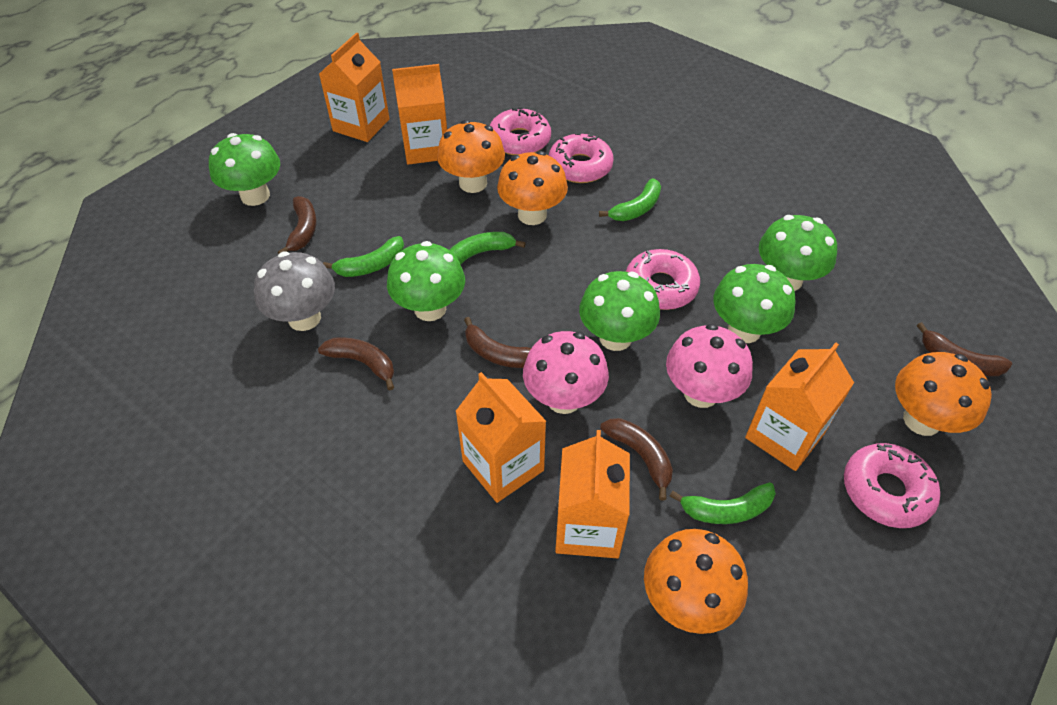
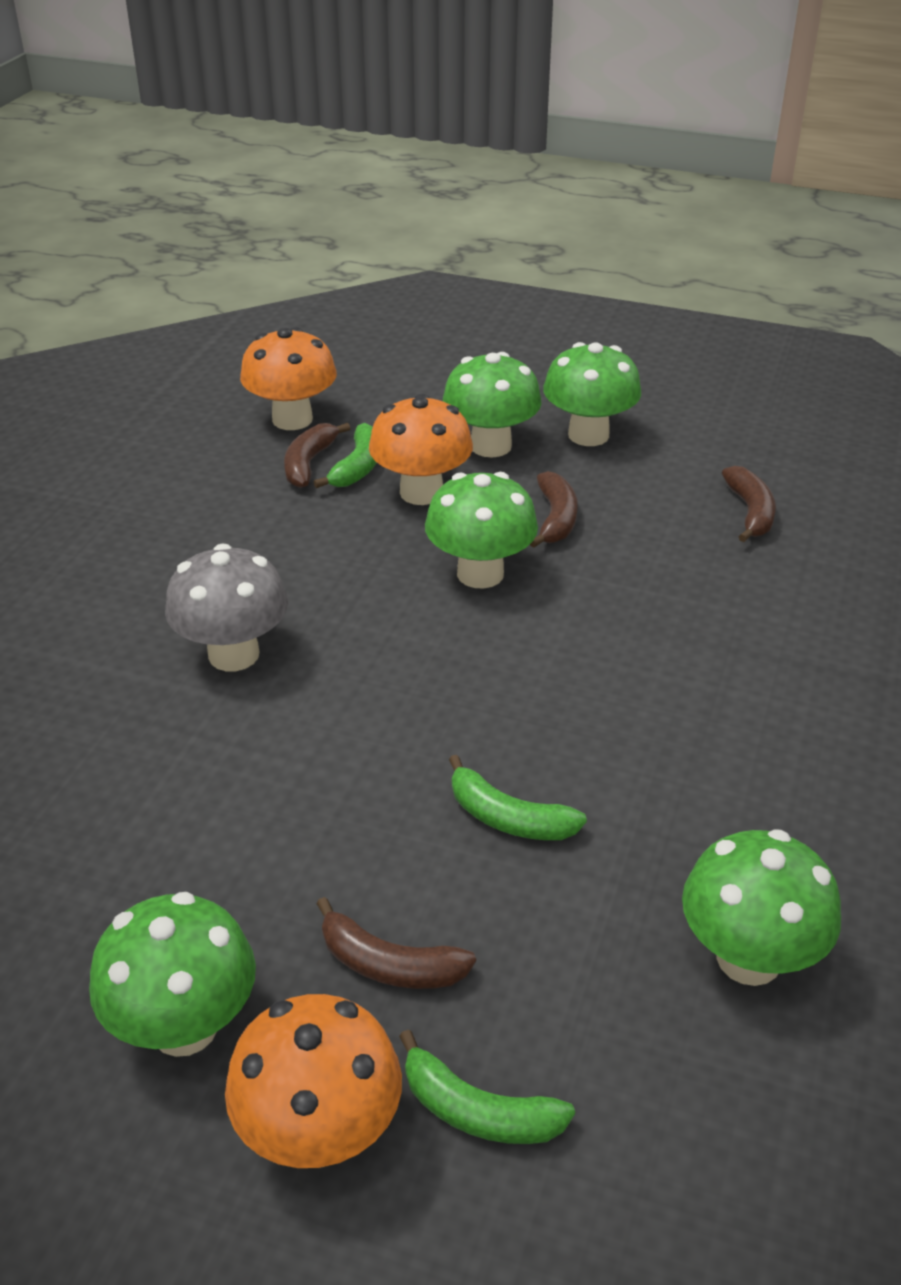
brown banana: [278,196,317,254] [318,337,394,390] [464,317,531,368] [600,418,673,501] [917,322,1012,376] = 5 -> [284,423,351,488] [316,897,476,989] [530,471,578,548] [722,466,776,542] = 4
green banana: [323,236,404,277] [449,232,526,265] [599,178,661,221] [670,482,776,524] = 4 -> [314,423,377,488] [399,1029,575,1144] [449,755,587,840] = 3
orange carton: [319,32,390,142] [392,64,447,165] [455,372,547,503] [555,430,630,558] [745,343,854,471] = 5 -> none = 0
orange mushroom: [437,120,505,193] [497,151,568,225] [644,529,748,634] [895,352,992,436] = 4 -> [225,994,402,1168] [240,327,337,430] [369,394,473,505] = 3
pink donut: [490,107,551,155] [548,133,614,183] [626,249,700,310] [844,443,940,528] = 4 -> none = 0
pink mushroom: [523,331,609,414] [666,324,753,408] = 2 -> none = 0

